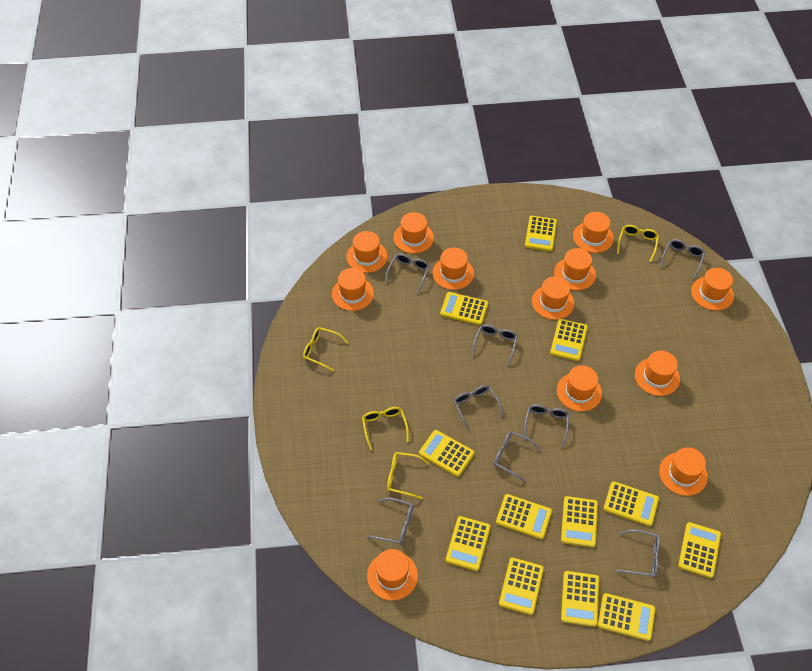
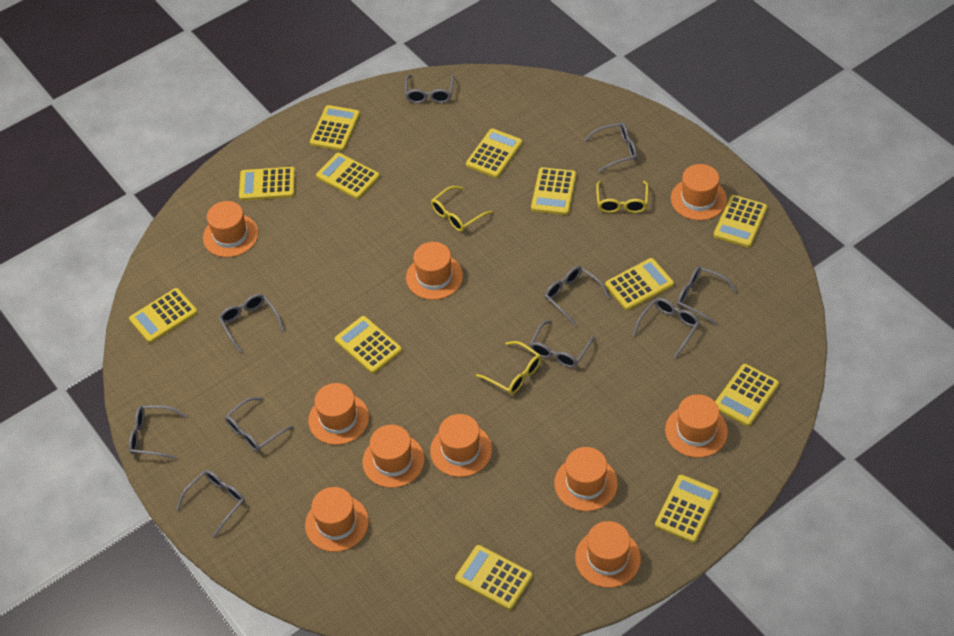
grey glasses: [366,498,413,545] [385,254,430,293] [454,385,503,431] [472,324,518,366] [493,431,541,482] [524,404,570,447] [616,529,660,578] [660,239,705,279] = 8 -> [129,405,187,459] [176,470,245,537] [219,294,284,353] [225,397,294,452] [405,74,454,103] [530,320,594,368] [545,266,610,326] [585,122,637,172] [633,298,700,358] [677,266,737,325] = 10
orange hat: [332,268,374,311] [346,231,388,273] [367,549,418,601] [394,212,434,254] [432,248,474,290] [532,276,574,320] [554,248,596,291] [557,366,602,411] [573,212,614,253] [635,351,680,396] [659,447,708,496] [691,268,734,311] = 12 -> [203,201,258,257] [305,487,369,552] [308,383,369,445] [362,425,425,488] [406,242,463,300] [430,414,492,477] [554,447,618,511] [575,521,641,588] [665,394,728,458] [671,164,727,220] = 10
yellow glasses: [303,327,348,371] [362,407,409,450] [387,452,430,499] [617,225,659,262] = 4 -> [431,186,493,232] [476,341,542,395] [596,181,649,213] = 3

